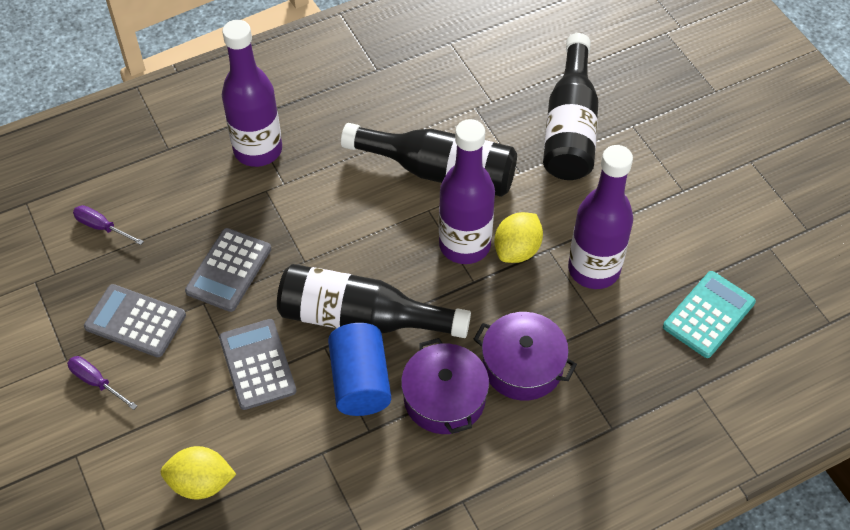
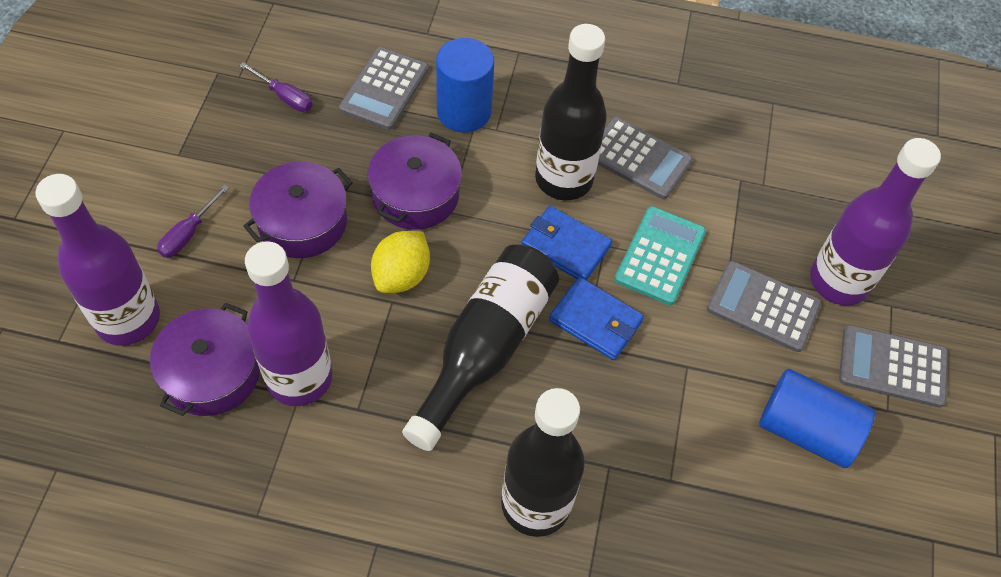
blue cylinder: [328,323,391,416] = 1 -> [436,38,494,132] [759,369,875,468] = 2
blue wallet: none = 0 -> [522,206,612,281] [549,277,644,360] = 2
grey calculator: [84,284,186,357] [185,228,271,312] [219,319,296,410] = 3 -> [339,47,428,130] [598,117,693,199] [707,261,822,352] [839,325,948,408] = 4
purple pot: [401,338,489,434] [474,312,577,401] = 2 -> [150,303,260,416] [243,162,353,258] [368,133,462,230] = 3
yellow lemon: [160,446,236,500] [494,212,543,263] = 2 -> [371,231,430,293] = 1

